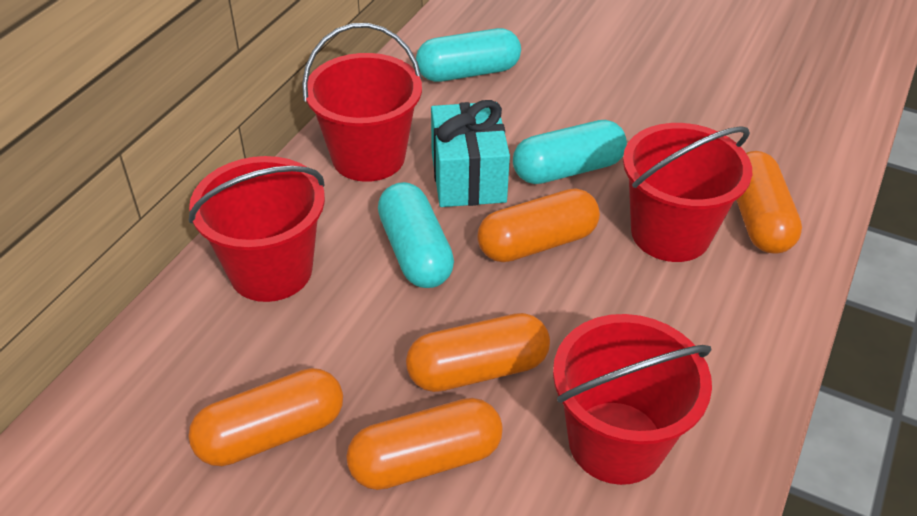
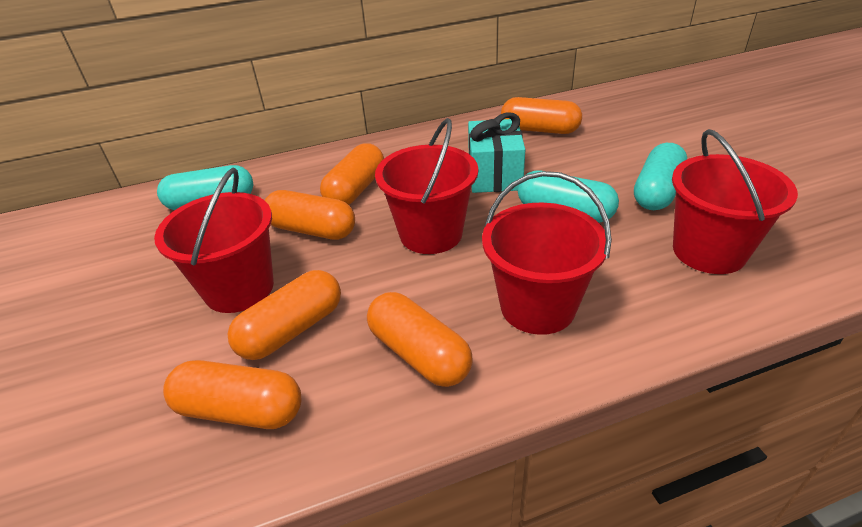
orange capsule: [188,368,343,466] [346,398,503,490] [406,313,550,392] [477,188,600,262] [736,151,802,254] = 5 -> [163,360,301,429] [228,270,341,360] [265,190,355,240] [320,143,384,205] [367,292,473,387] [501,97,582,134] = 6

